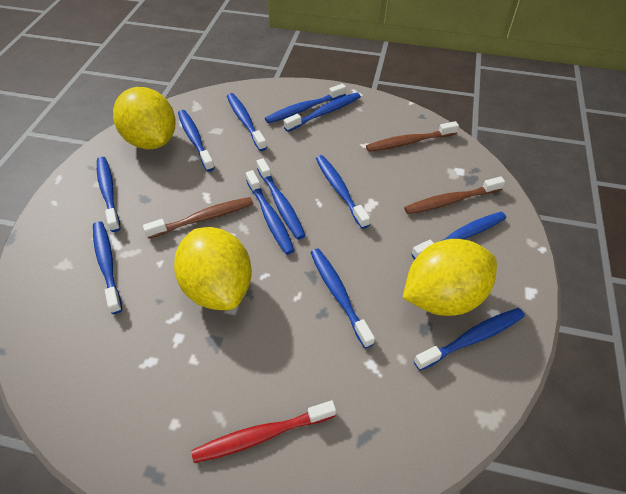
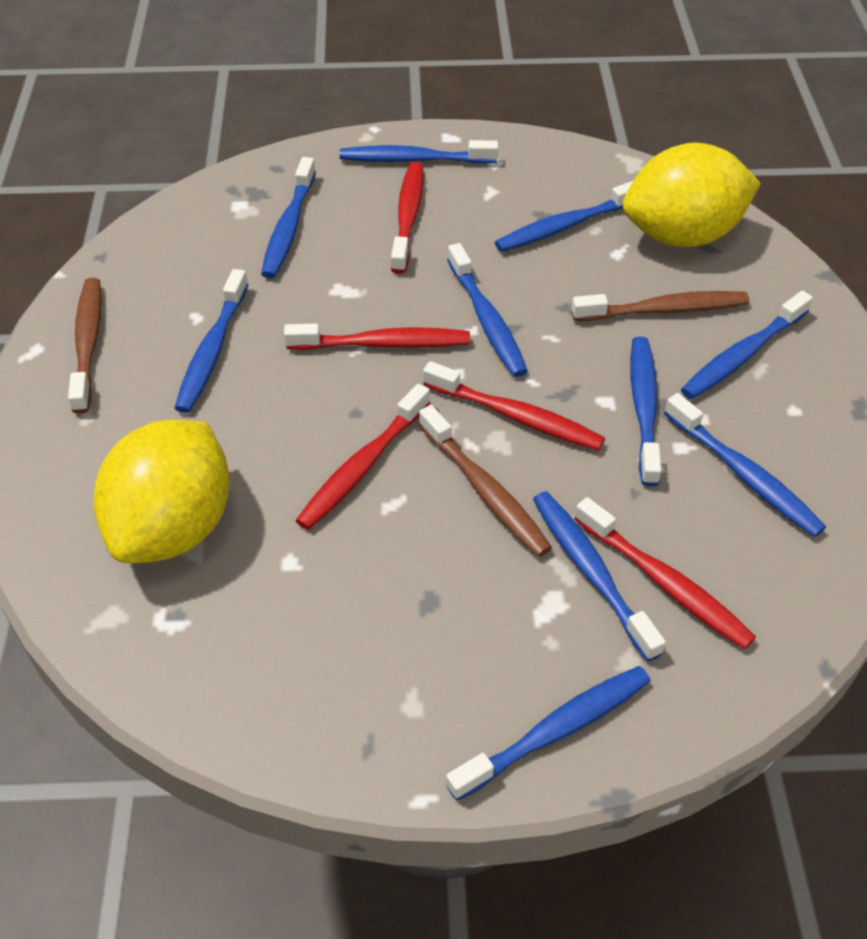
blue toothbrush: [93,221,122,314] [97,157,121,232] [178,110,215,171] [227,93,267,151] [246,170,295,255] [257,158,306,240] [265,84,346,123] [284,92,361,132] [310,248,375,348] [316,155,370,229] [412,212,506,260] [414,308,525,371] = 12 -> [174,269,249,413] [261,157,316,278] [340,140,498,164] [446,666,650,801] [447,243,528,377] [495,181,633,252] [533,491,666,661] [630,336,661,487] [664,393,826,537] [681,291,813,399] = 10
red toothbrush: [191,400,336,463] = 1 -> [284,324,470,350] [295,384,430,530] [391,161,424,274] [423,361,605,451] [575,497,756,649] = 5
yellow lemon: [113,87,176,150] [174,227,252,310] [403,239,497,316] = 3 -> [93,420,230,563] [623,143,761,247] = 2

